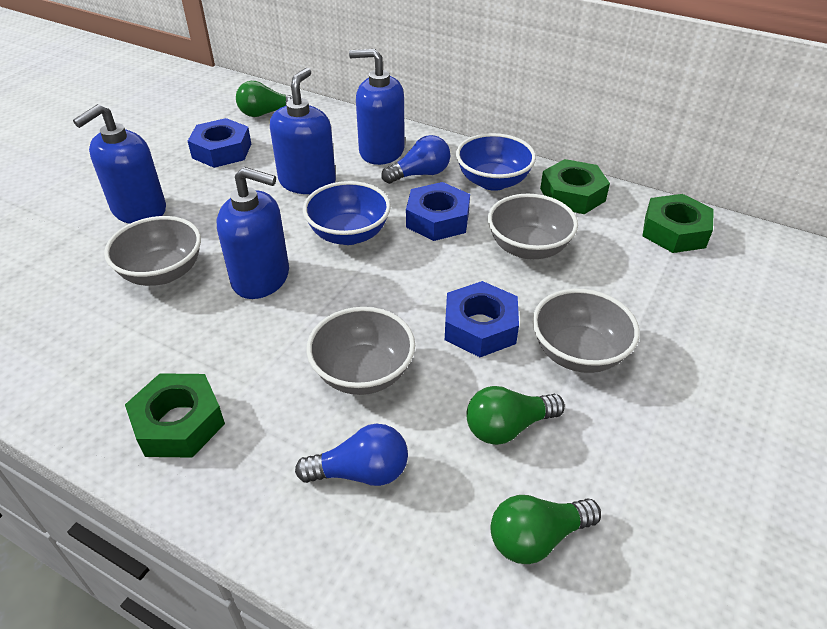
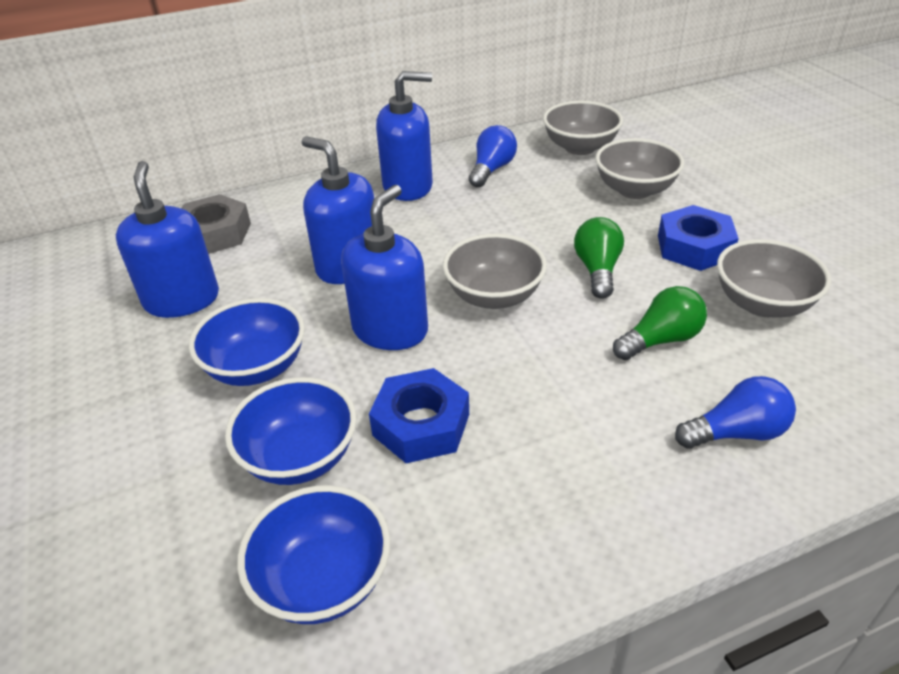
blue bowl: [303,181,391,245] [456,133,536,191] = 2 -> [189,298,305,386] [225,377,357,485] [237,485,390,624] = 3
blue nut: [188,118,251,168] [406,182,470,241] [445,281,519,357] = 3 -> [369,368,469,463] [658,205,739,271] = 2
green light bulb: [236,81,293,117] [466,386,565,445] [491,495,601,564] = 3 -> [574,217,624,299] [613,286,707,360] = 2
green nut: [125,373,225,458] [540,159,610,214] [642,194,714,253] = 3 -> none = 0
grey nut: none = 0 -> [181,194,251,254] = 1

